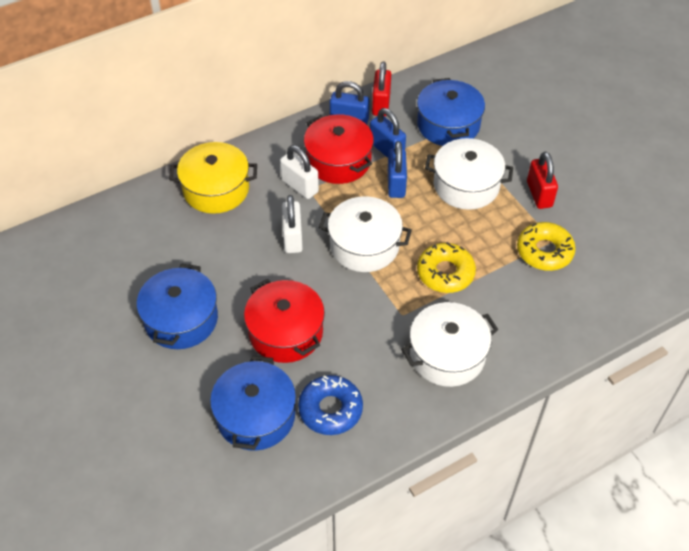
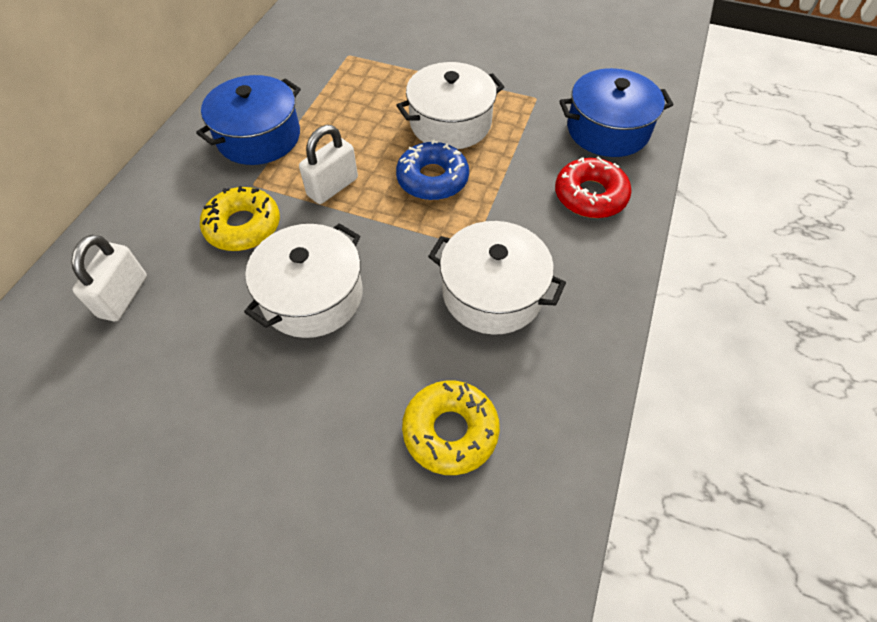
blue padlock: [330,81,369,124] [370,108,406,158] [388,141,407,198] = 3 -> none = 0
blue pot: [137,263,218,349] [210,356,296,451] [417,78,485,146] = 3 -> [196,75,301,165] [559,68,673,157] = 2
red donut: none = 0 -> [555,156,632,218] = 1
red padlock: [372,61,391,116] [527,152,558,209] = 2 -> none = 0
red pot: [244,279,325,363] [304,114,374,184] = 2 -> none = 0
yellow pot: [169,142,257,214] = 1 -> none = 0

